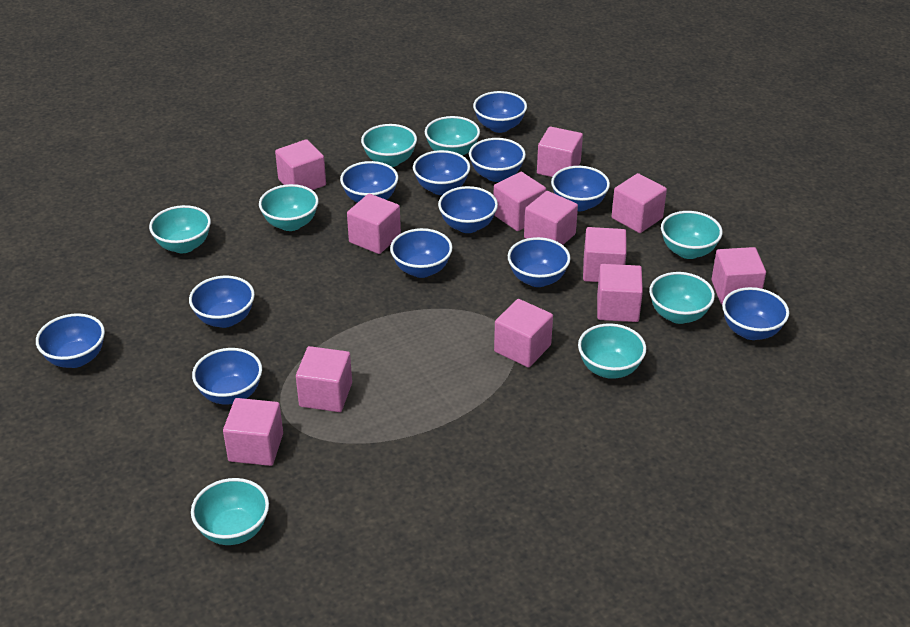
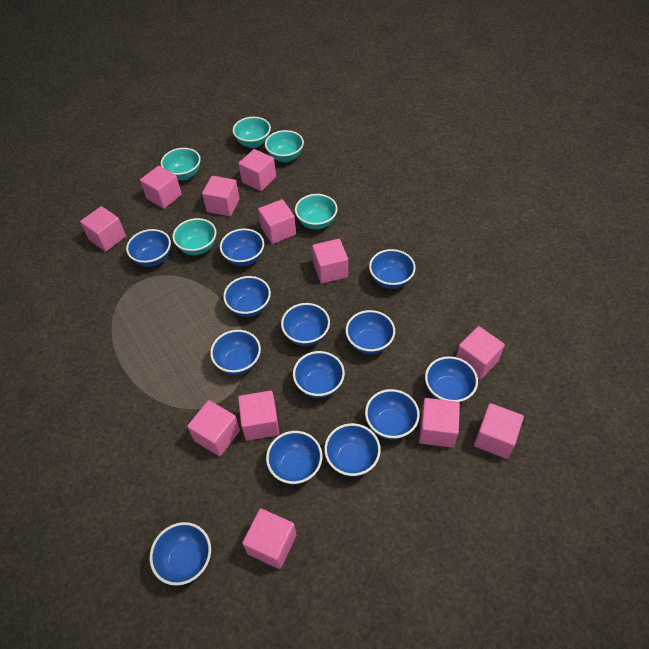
blue bowl: [36,313,105,368] [189,276,255,328] [192,348,262,405] [340,161,398,203] [390,228,453,278] [413,150,470,195] [438,186,498,233] [469,138,526,182] [473,91,527,133] [508,237,571,287] [551,166,610,211] [722,287,789,340] = 12 -> [126,229,171,267] [149,522,211,586] [210,330,261,375] [220,228,264,266] [223,276,271,317] [266,431,323,484] [281,303,330,346] [293,351,345,398] [324,423,381,477] [346,310,395,354] [365,389,420,440] [369,249,416,289] [425,356,478,403] = 13
turquoise bowl: [149,205,211,253] [191,478,269,545] [259,184,319,231] [361,124,417,167] [425,116,480,155] [578,323,646,379] [649,272,715,324] [661,211,723,259] = 8 -> [161,148,201,180] [172,218,217,255] [233,117,271,148] [265,130,304,162] [295,194,338,229] = 5

